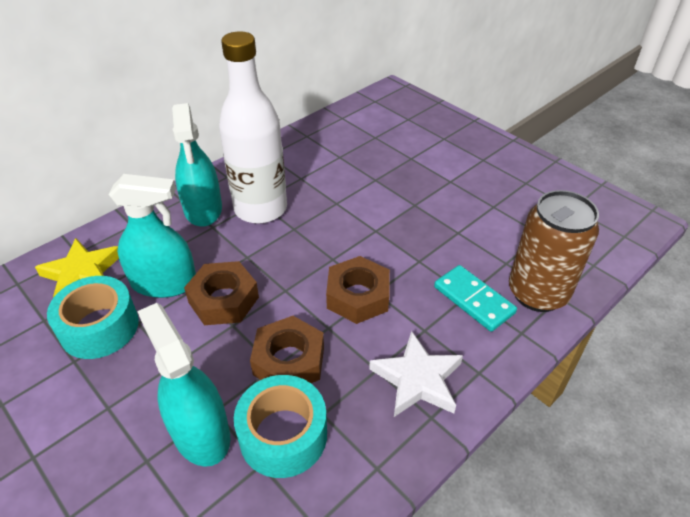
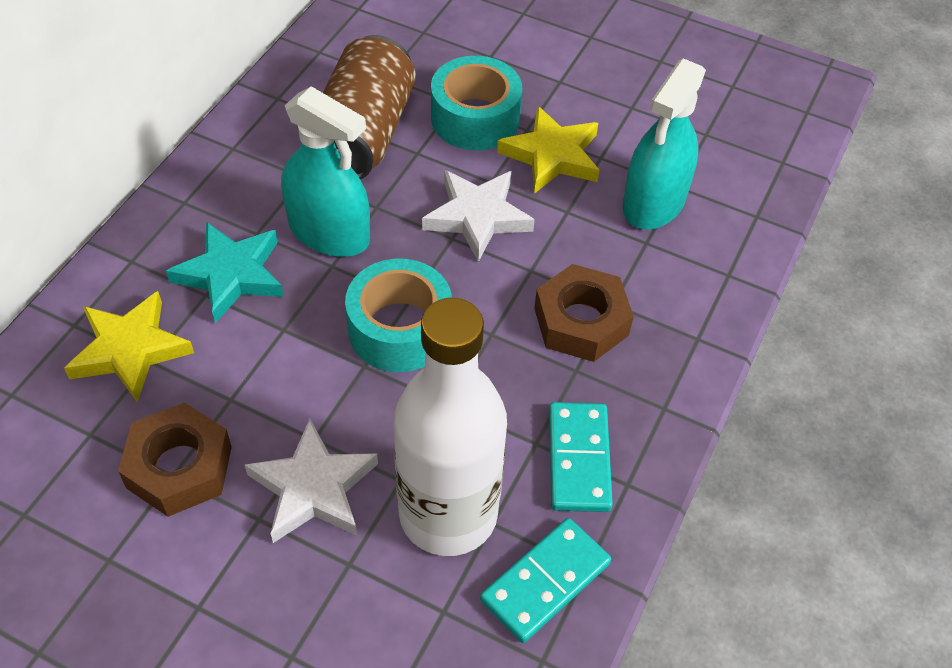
brown nut: [184,261,259,325] [250,316,324,383] [326,256,390,324] = 3 -> [118,402,232,517] [534,264,634,362] = 2
turquoise domino: [434,265,517,332] = 1 -> [480,518,611,643] [549,402,613,512] = 2
turquoise spray bottle: [109,174,196,298] [137,303,230,467] [172,103,222,227] = 3 -> [281,86,370,257] [623,59,706,229] = 2
turquoise star: none = 0 -> [166,222,284,323] = 1
white star: [369,331,463,417] = 1 -> [245,419,378,543] [422,170,535,262] = 2
yellow star: [35,238,119,298] = 1 -> [64,291,194,402] [497,106,599,194] = 2

